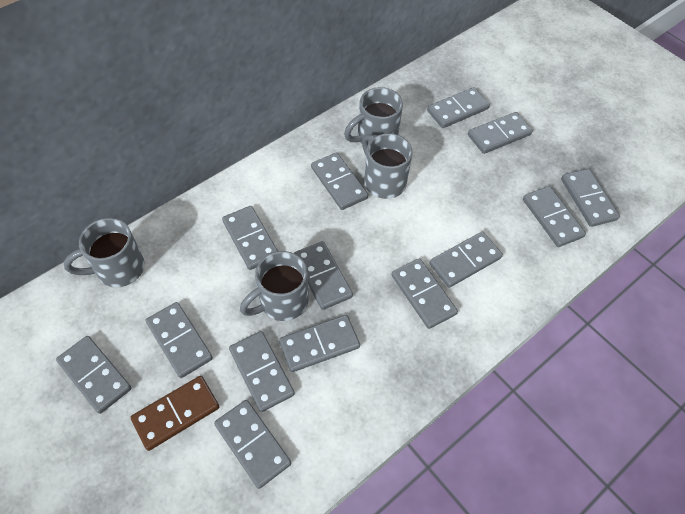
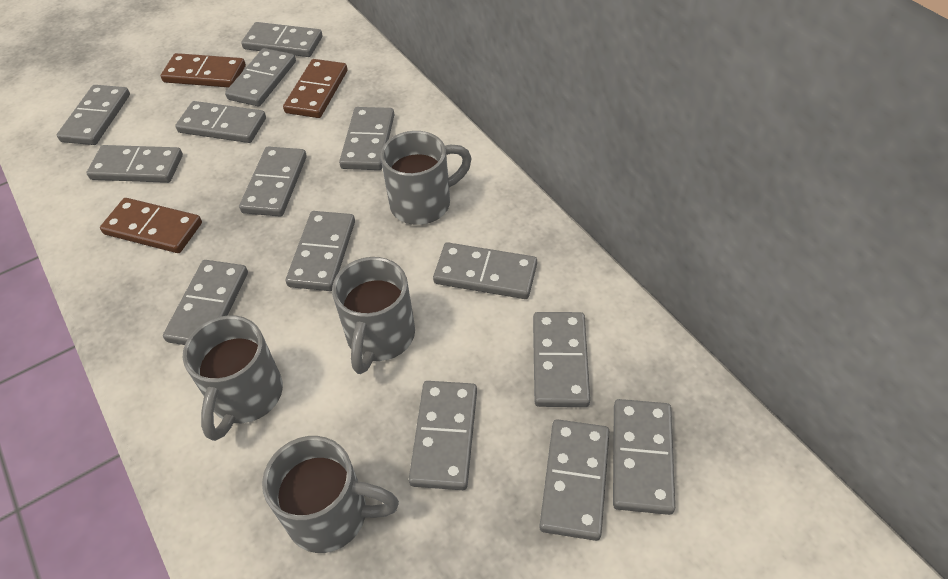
brown domino: [131,376,219,451] = 1 -> [100,198,202,253] [161,53,246,88] [283,59,348,118] = 3

